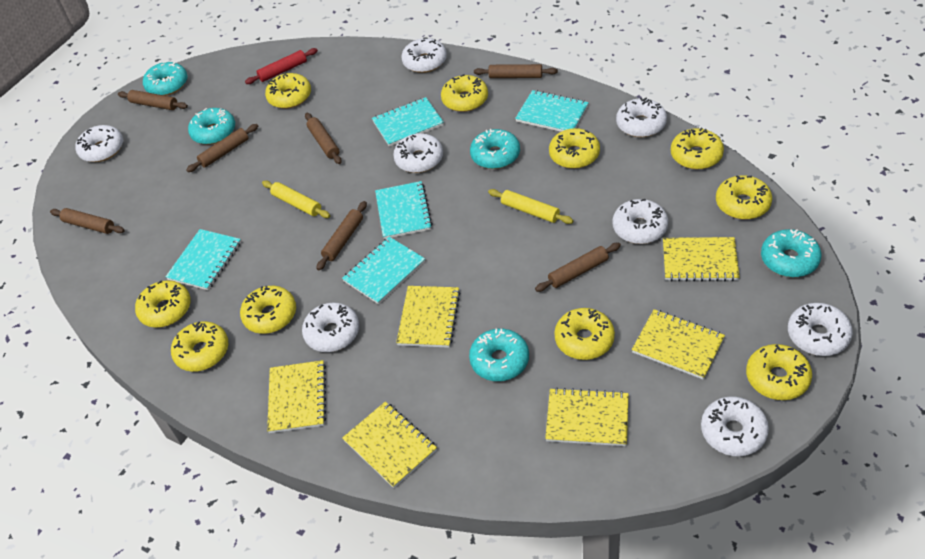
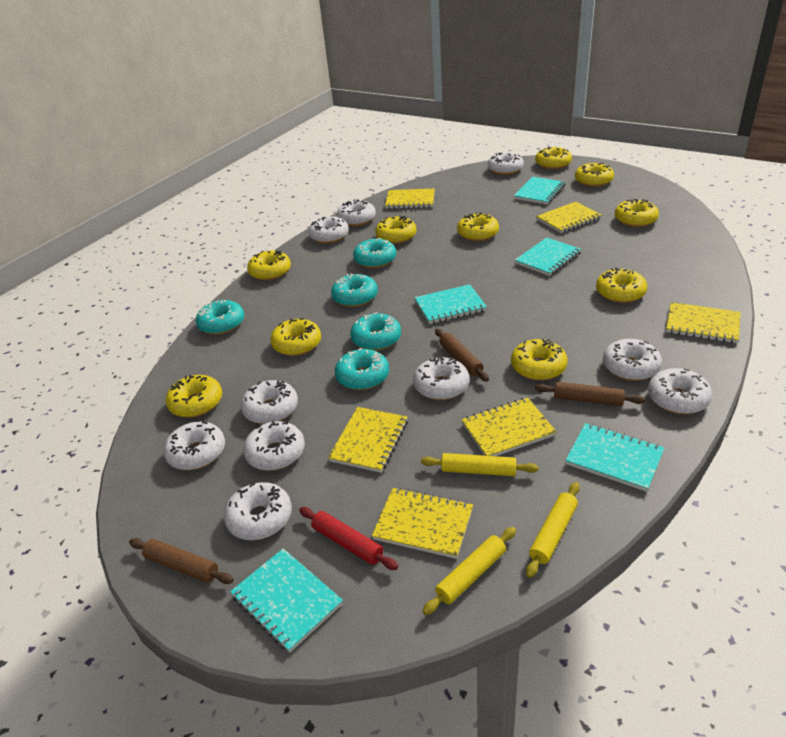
brown rolling pin: [50,208,125,234] [118,90,188,110] [186,124,258,172] [305,113,342,164] [316,201,367,270] [474,64,558,78] [535,243,621,292] = 7 -> [129,538,234,584] [435,329,489,382] [535,382,645,406] = 3
white donut: [75,125,123,162] [302,303,359,352] [393,133,443,173] [402,37,447,73] [613,199,668,244] [616,98,667,137] [701,397,769,456] [788,303,853,356] = 8 -> [163,421,225,470] [224,482,292,540] [241,380,298,424] [243,421,305,471] [308,216,349,243] [337,199,376,226] [413,357,469,400] [488,152,524,175] [603,339,662,381] [648,368,712,414] = 10
yellow rolling pin: [262,180,330,218] [488,189,573,224] = 2 -> [421,453,538,476] [423,527,516,615] [526,482,580,578] = 3

